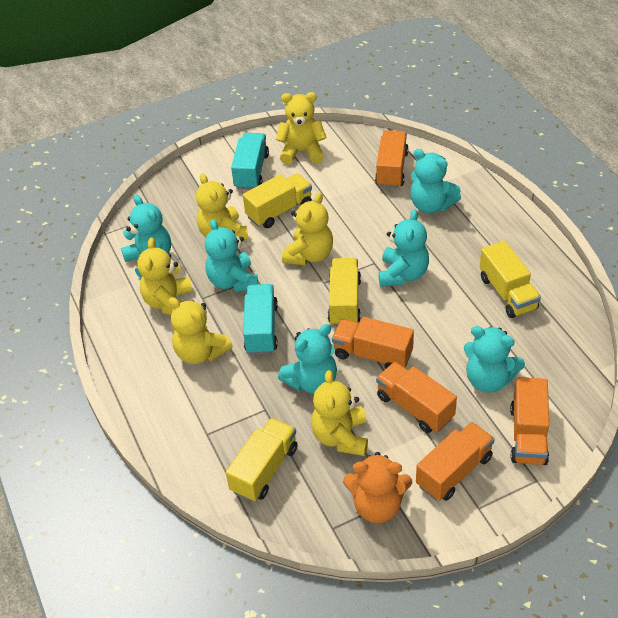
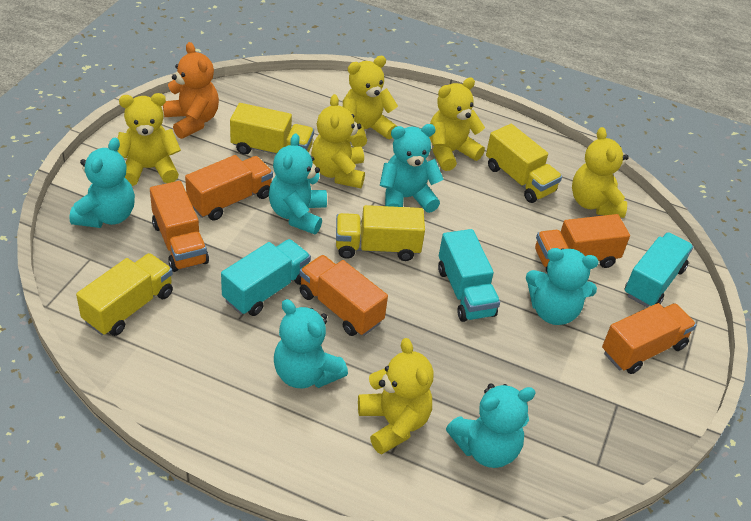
turquoise truck: [231,133,269,190] [243,284,278,355] = 2 -> [221,239,311,316] [438,229,500,322] [624,232,694,308] = 3

